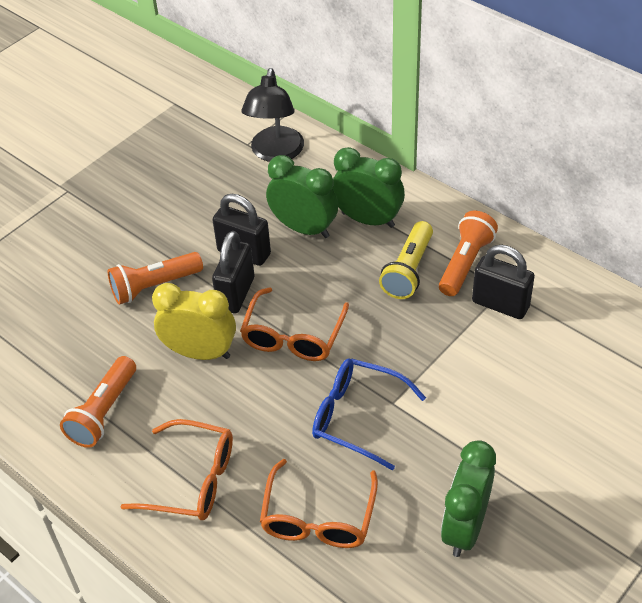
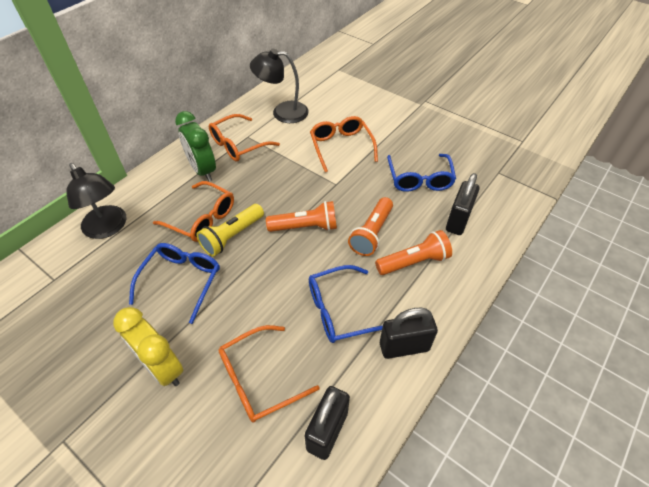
black lamp: [241,68,304,162] = 1 -> [66,163,126,239] [250,49,309,123] = 2
blue glasses: [312,358,426,471] = 1 -> [129,243,220,324] [309,265,383,343] [387,154,456,192] = 3
green clock: [266,155,338,238] [332,147,405,228] [441,440,496,557] = 3 -> [175,111,216,181] = 1
orange glasses: [120,419,233,520] [240,287,349,361] [260,459,378,548] = 3 -> [153,181,234,242] [209,114,280,162] [218,325,320,423] [310,116,378,172] = 4

